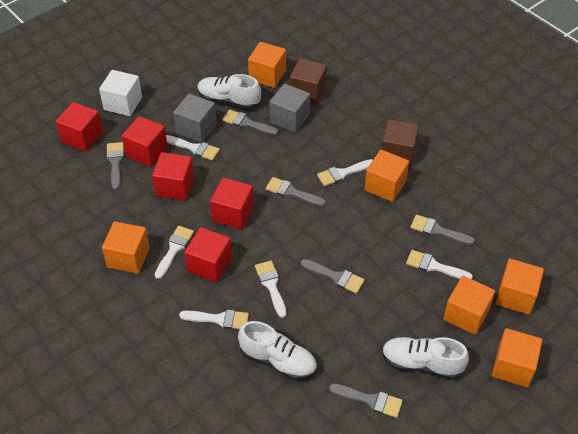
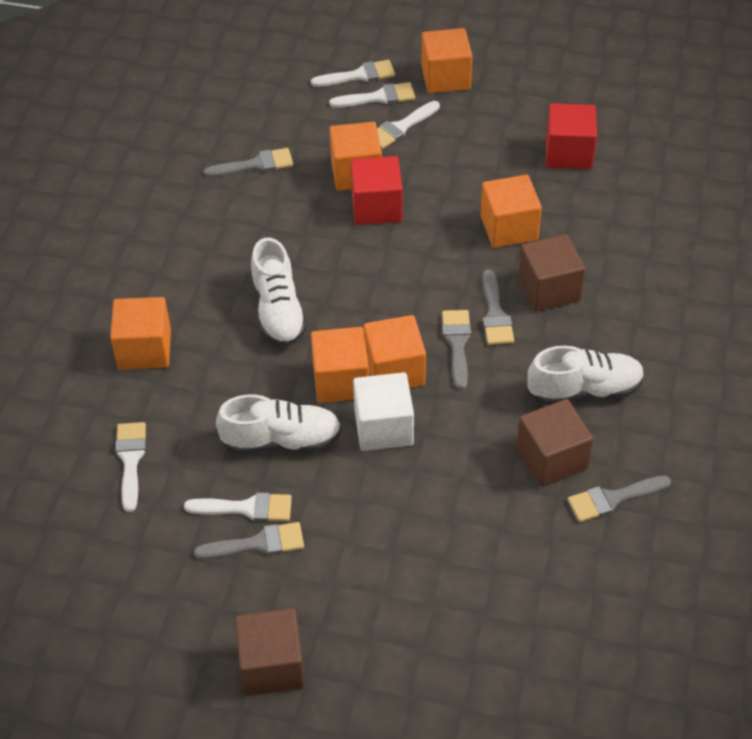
brown cube: [290,58,327,105] [381,119,419,167] = 2 -> [235,608,305,696] [517,399,594,487] [518,234,585,312] = 3
grey brush: [106,142,124,190] [222,109,278,135] [266,177,326,206] [301,259,364,294] [329,384,403,418] [410,215,475,245] = 6 -> [194,522,304,560] [204,148,293,177] [442,310,471,390] [482,270,514,345] [567,475,671,522] = 5
grey cube: [173,94,216,143] [269,84,310,133] = 2 -> none = 0
red cube: [56,102,103,151] [122,116,168,167] [152,152,194,201] [184,227,232,283] [210,178,254,229] = 5 -> [351,156,403,225] [546,103,597,169] = 2
white brush: [155,226,194,279] [166,135,220,161] [179,310,249,329] [255,261,287,318] [317,159,373,186] [406,250,473,279] = 6 -> [115,422,146,512] [184,492,292,522] [311,60,395,87] [329,82,415,108] [377,101,440,149] = 5

